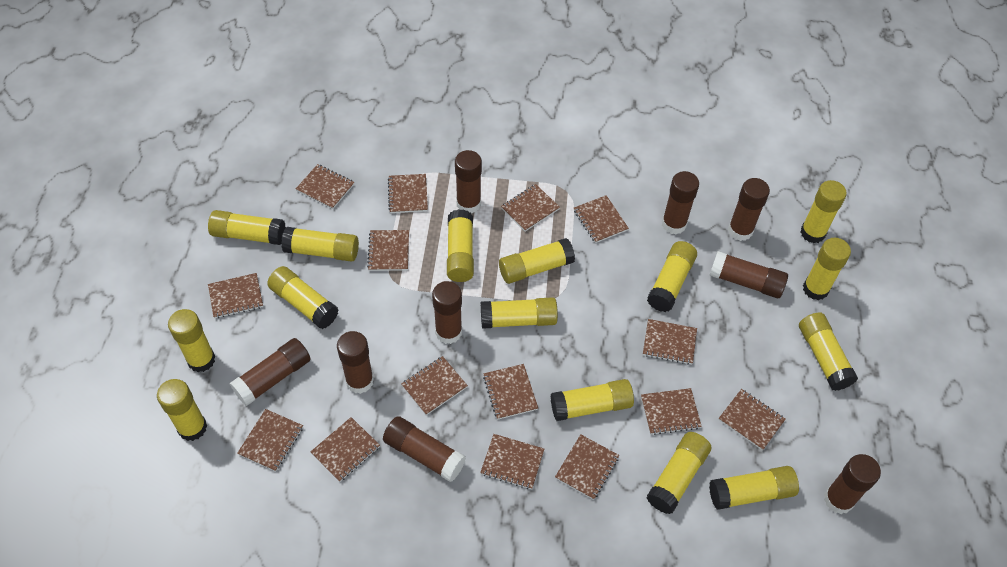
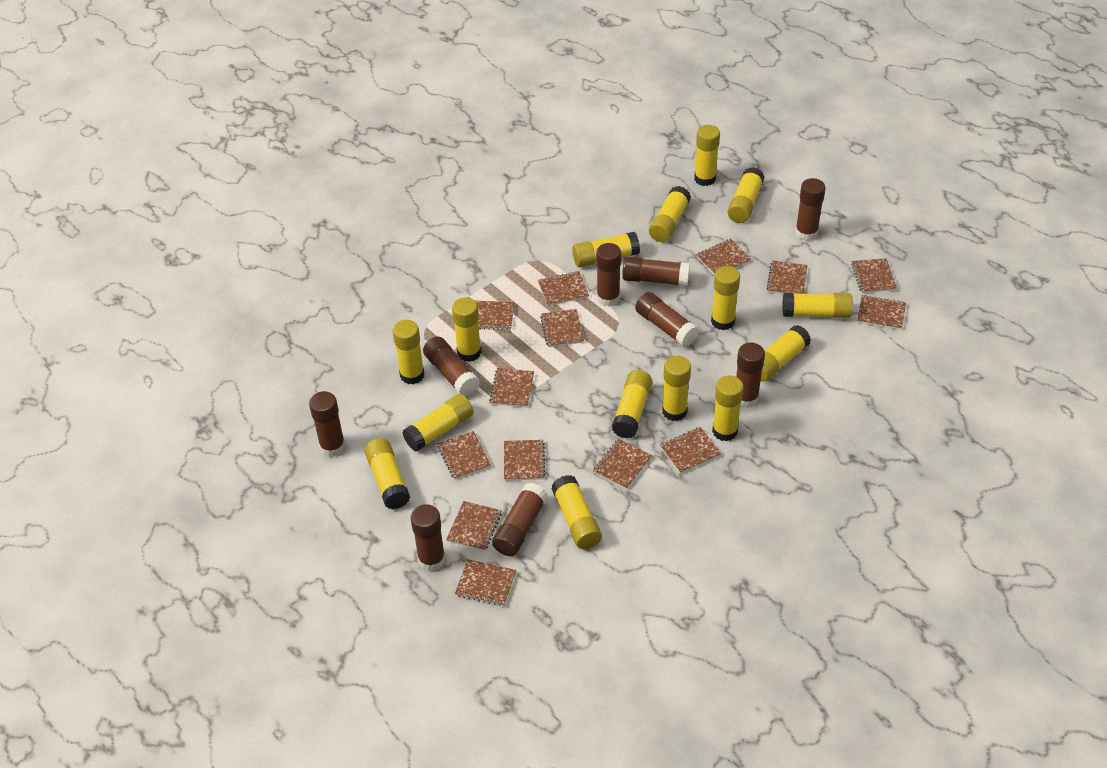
brown notebook: [208,273,263,318] [237,409,303,471] [296,164,354,209] [310,417,380,482] [367,230,409,271] [388,174,428,213] [401,356,468,415] [480,434,544,489] [483,364,538,420] [501,184,560,231] [555,434,619,500] [574,195,629,243] [641,388,702,435] [643,319,697,365] [718,389,786,450] = 15 -> [437,431,491,480] [446,501,502,551] [455,559,516,606] [475,301,515,331] [489,368,534,408] [504,440,545,481] [538,271,589,306] [540,309,584,347] [593,439,652,489] [660,427,721,474] [696,239,751,275] [767,261,807,294] [851,258,897,293] [857,295,906,330] = 14

